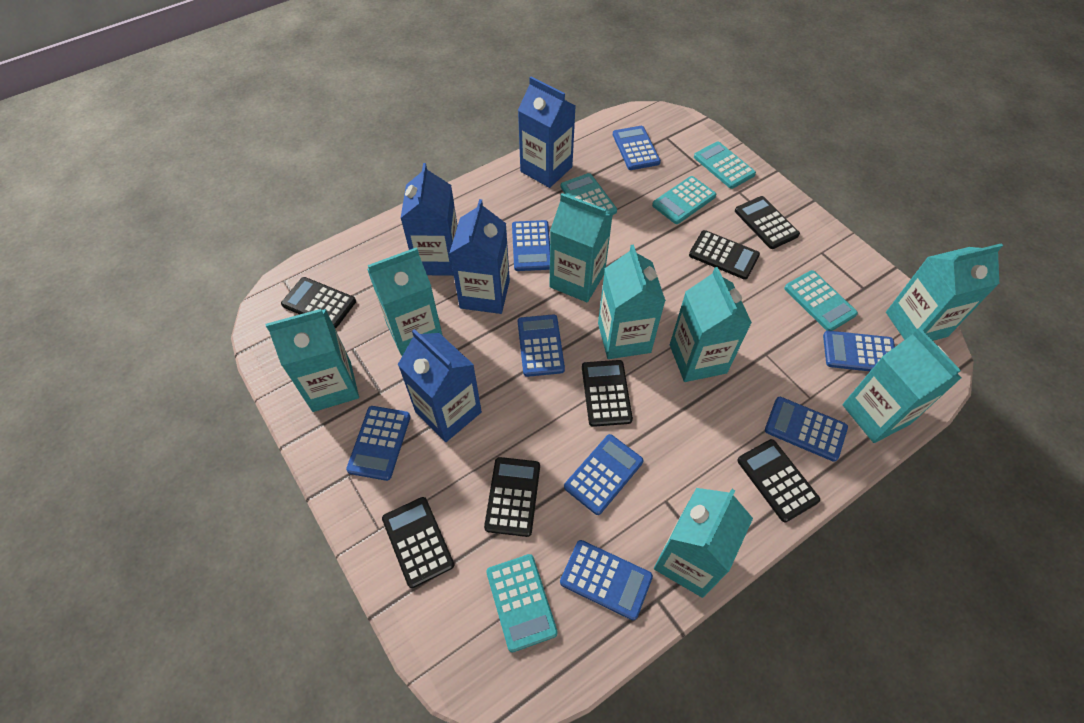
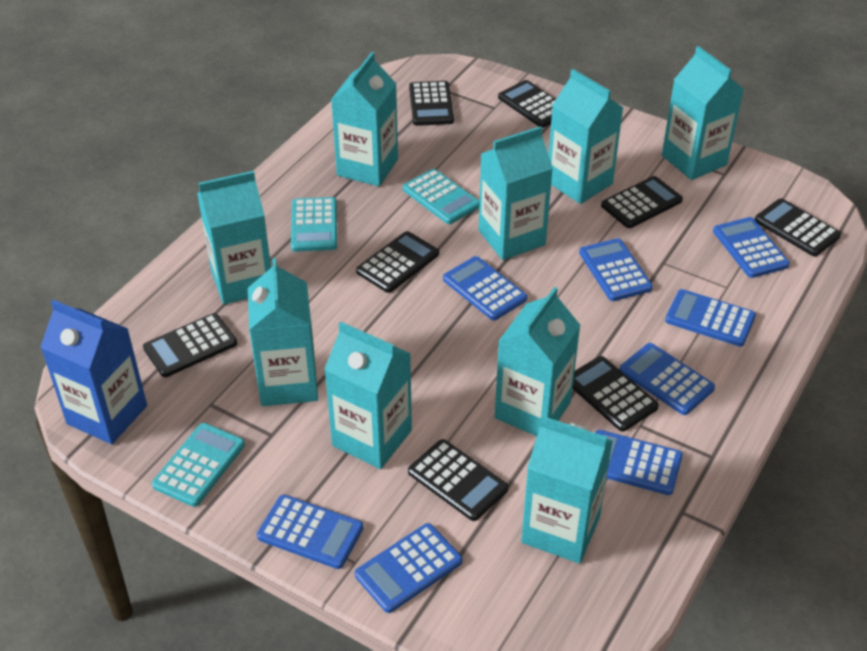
black calculator: [281,277,356,328] [382,497,454,588] [484,457,540,537] [582,360,633,427] [689,230,760,280] [735,196,800,249] [737,439,820,522] = 7 -> [143,313,237,377] [356,231,439,293] [408,439,508,521] [409,81,454,126] [498,80,556,128] [572,356,659,432] [601,176,683,228] [755,198,841,256] = 8
blue carton: [398,329,482,442] [401,163,458,276] [449,199,510,314] [518,77,576,188] = 4 -> [40,300,147,444] = 1
turquoise calculator: [486,554,558,652] [561,173,617,215] [652,176,716,224] [694,141,756,189] [784,270,858,331] = 5 -> [152,423,245,507] [291,197,337,252] [403,169,480,224] = 3
turquoise carton: [266,309,359,412] [367,247,443,356] [549,193,612,302] [598,244,666,359] [654,488,753,598] [670,267,752,382] [842,328,961,443] [886,243,1003,341] = 8 -> [197,171,271,304] [248,258,318,406] [324,322,412,469] [331,52,398,187] [479,126,553,260] [495,287,581,436] [521,416,613,563] [548,69,623,204] [662,46,744,180] = 9

